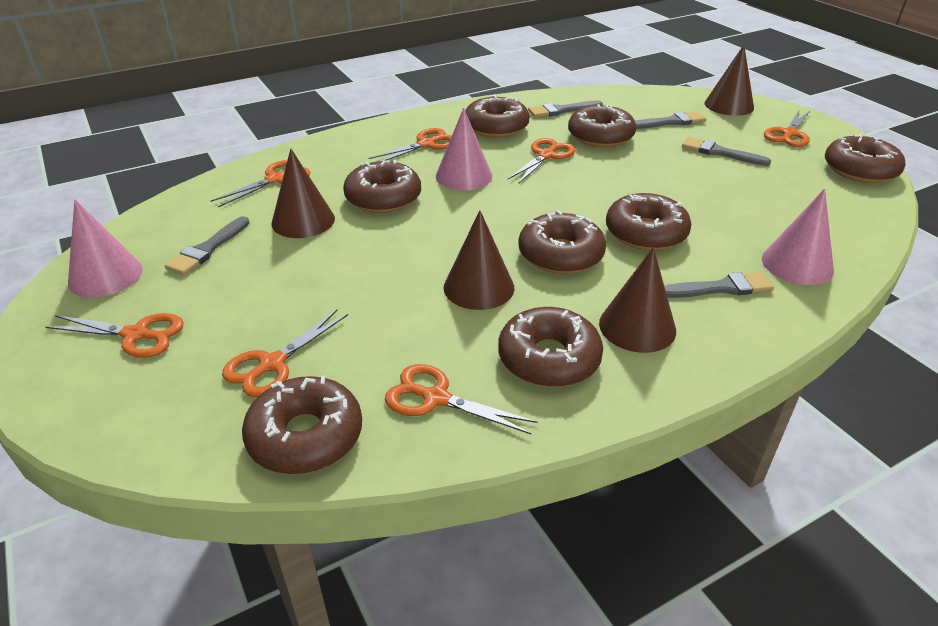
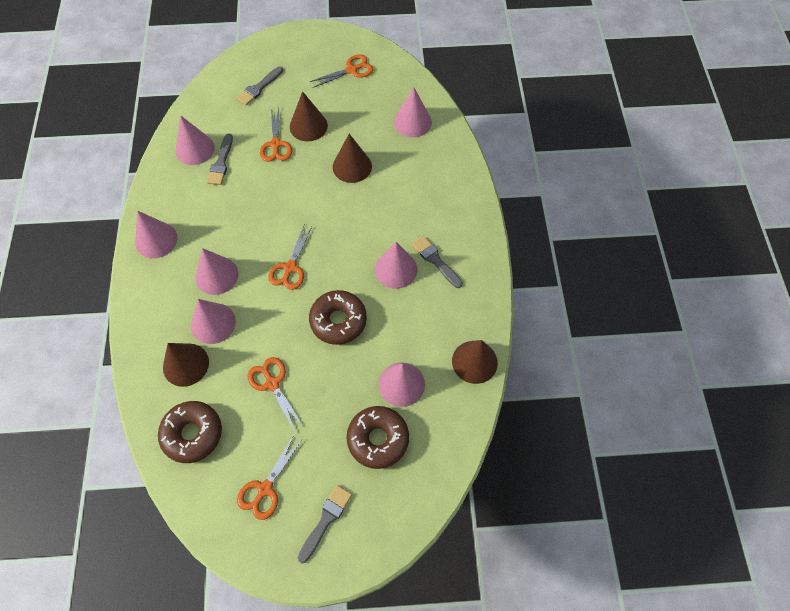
brown donut: [242,376,362,474] [343,160,421,213] [465,95,529,138] [498,307,603,387] [518,210,606,274] [568,104,636,148] [606,193,691,250] [825,134,905,183] = 8 -> [158,401,222,463] [309,290,367,345] [347,406,409,469] = 3
grey brush: [165,216,250,275] [528,101,603,117] [635,111,706,129] [664,272,774,298] [682,137,771,166] = 5 -> [207,134,233,185] [236,66,283,105] [298,485,352,563] [412,236,463,288] = 4
orange scissors: [46,313,184,358] [211,160,310,207] [222,310,348,397] [368,128,452,161] [385,364,538,434] [508,138,575,184] [764,109,811,147] = 7 -> [237,435,301,520] [248,357,303,432] [260,108,292,162] [268,226,312,290] [310,54,374,88] = 5
pink cone: [68,200,143,298] [436,108,492,190] [762,189,834,285] = 3 -> [135,211,177,258] [176,115,215,165] [191,299,236,344] [195,248,239,295] [375,242,418,289] [379,363,425,407] [394,88,432,137] = 7

